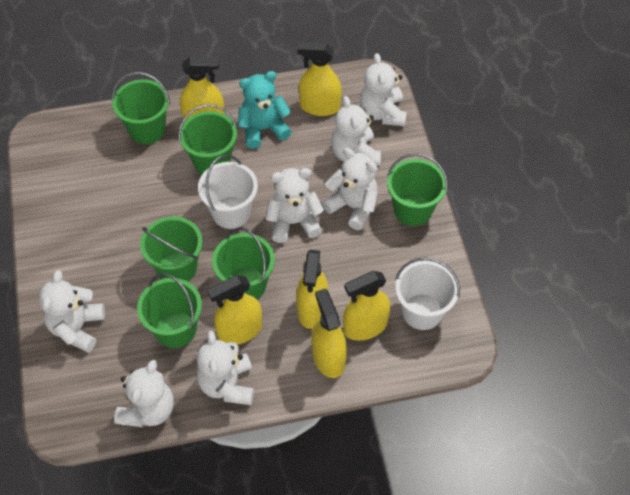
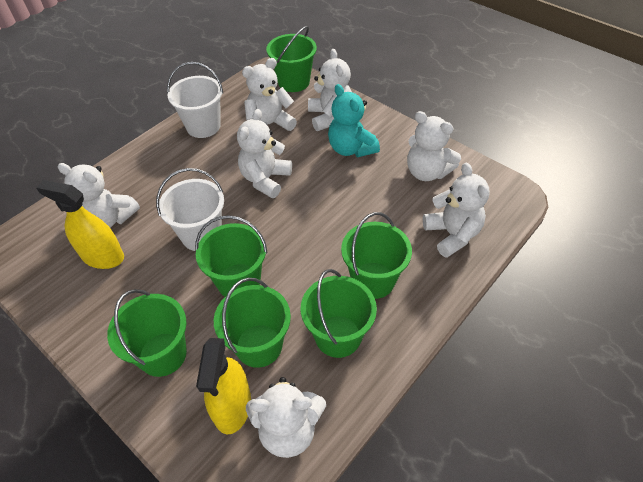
yellow spray bottle: [180,57,225,122] [207,275,262,345] [296,250,329,329] [297,43,342,116] [311,289,347,378] [343,271,390,341] = 6 -> [36,180,124,269] [196,338,251,434] = 2

